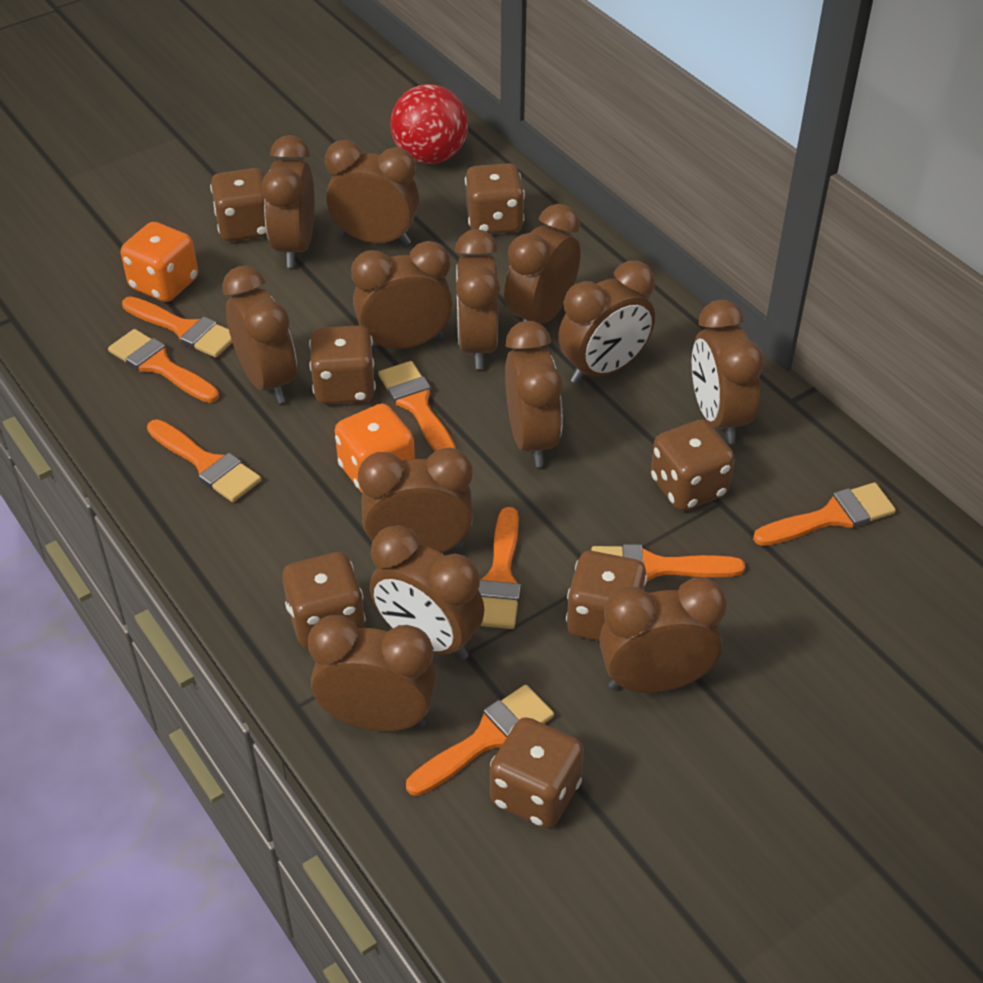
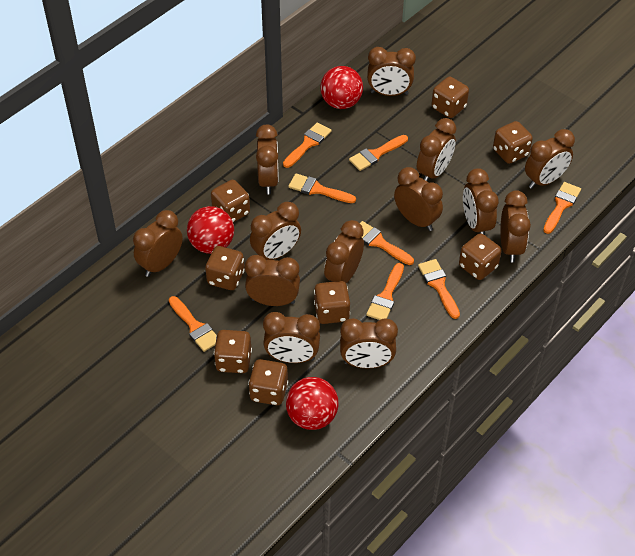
brown dice: [210,168,267,242] [282,552,366,649] [309,325,376,404] [465,163,525,234] [490,717,584,828] [566,551,647,641] [651,419,735,511] = 7 -> [205,246,245,290] [211,180,250,222] [214,330,252,373] [248,359,288,405] [314,281,350,324] [431,77,469,118] [459,233,502,280] [493,121,533,164] = 8
orange dice: [121,222,198,302] [335,404,415,493] = 2 -> none = 0
red ball: [390,84,468,164] = 1 -> [187,206,234,254] [286,377,339,430] [320,66,363,109] = 3

